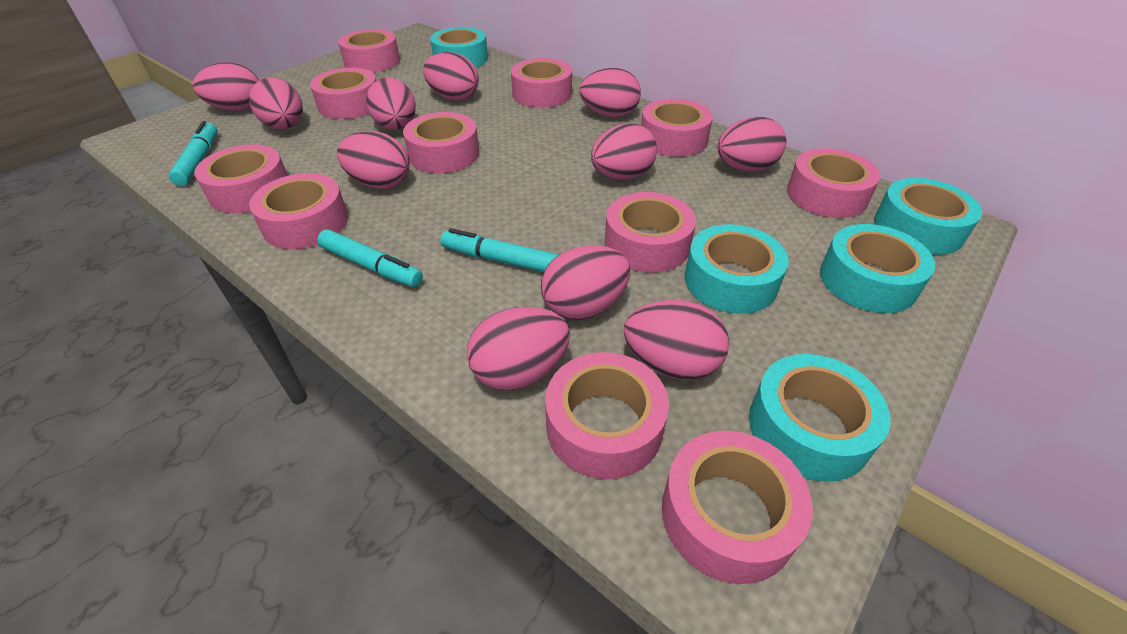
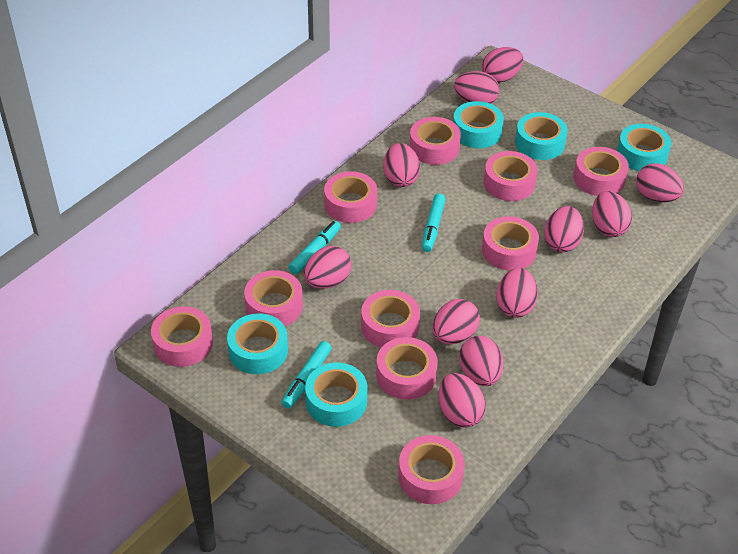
pink tape: [194,144,288,213] [249,173,348,249] [310,68,377,119] [338,29,400,72] [403,112,479,173] [511,58,572,108] [545,352,669,479] [605,192,696,273] [641,98,713,157] [662,431,813,584] [787,148,880,218] = 11 -> [151,306,213,367] [244,270,303,326] [324,171,377,223] [361,290,420,348] [376,337,438,400] [398,435,465,504] [410,117,461,165] [482,216,539,271] [484,151,538,201] [574,147,629,196] = 10

